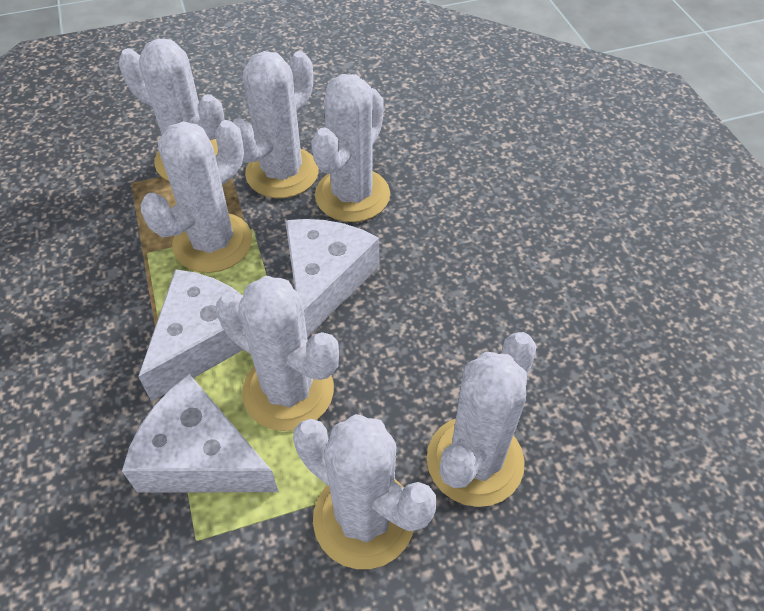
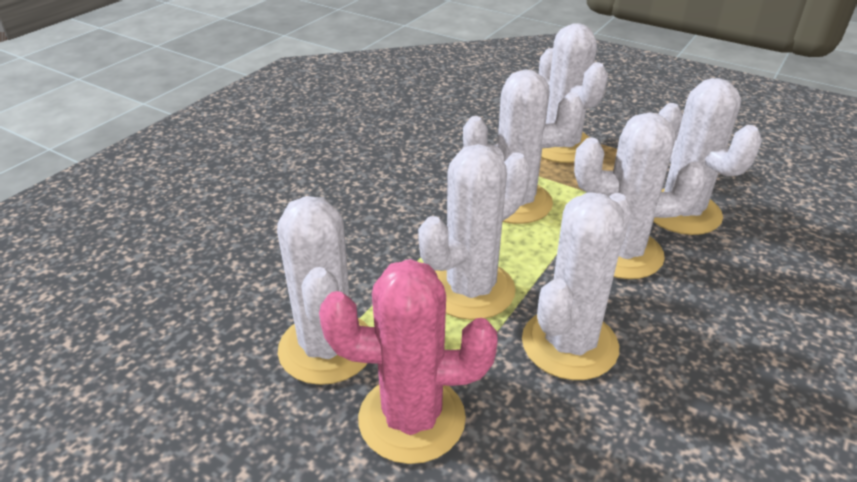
pink cactus: none = 0 -> [319,259,498,464] = 1
white cheese: [122,374,278,493] [138,269,244,402] [285,219,379,338] = 3 -> none = 0

